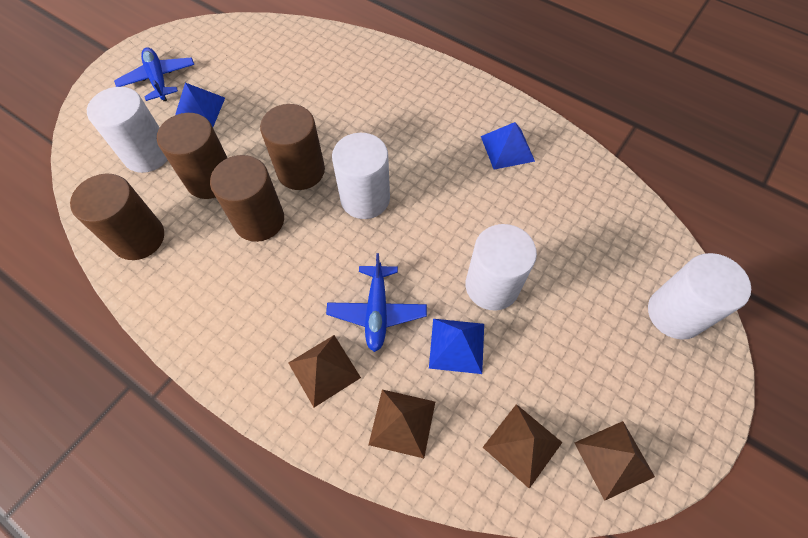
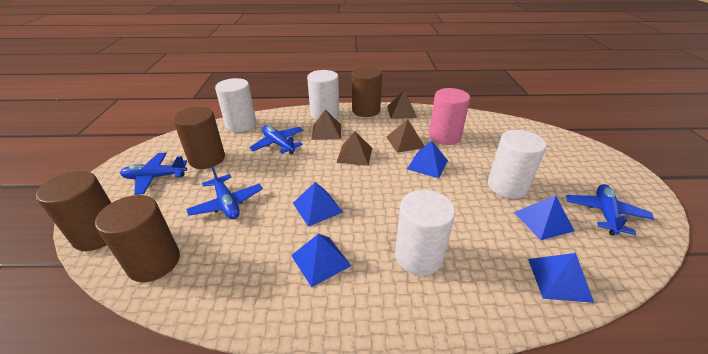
blue plane: [114,47,194,101] [326,253,427,352] = 2 -> [120,153,187,195] [186,165,263,219] [249,125,303,155] [566,184,654,236] = 4
blue pyramid: [175,83,225,127] [429,319,484,374] [481,122,535,169] = 3 -> [291,234,351,287] [293,182,343,227] [407,140,448,178] [514,195,574,240] [528,253,594,303] = 5
pink cylinder: none = 0 -> [429,88,470,145] = 1

